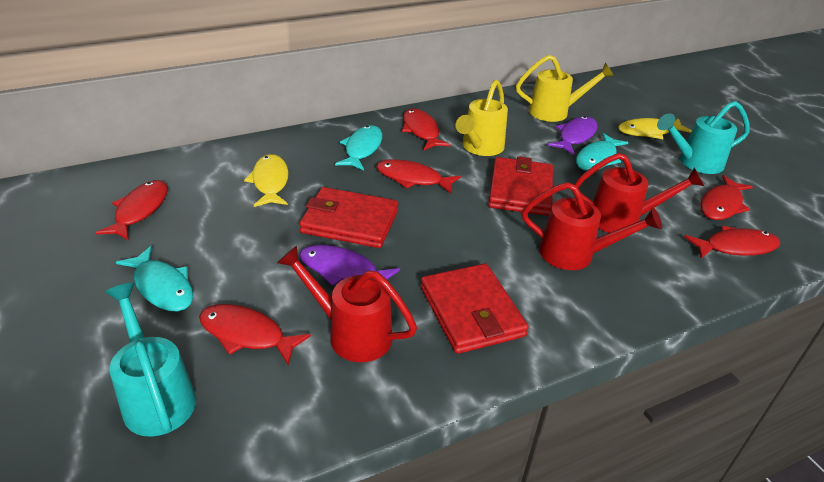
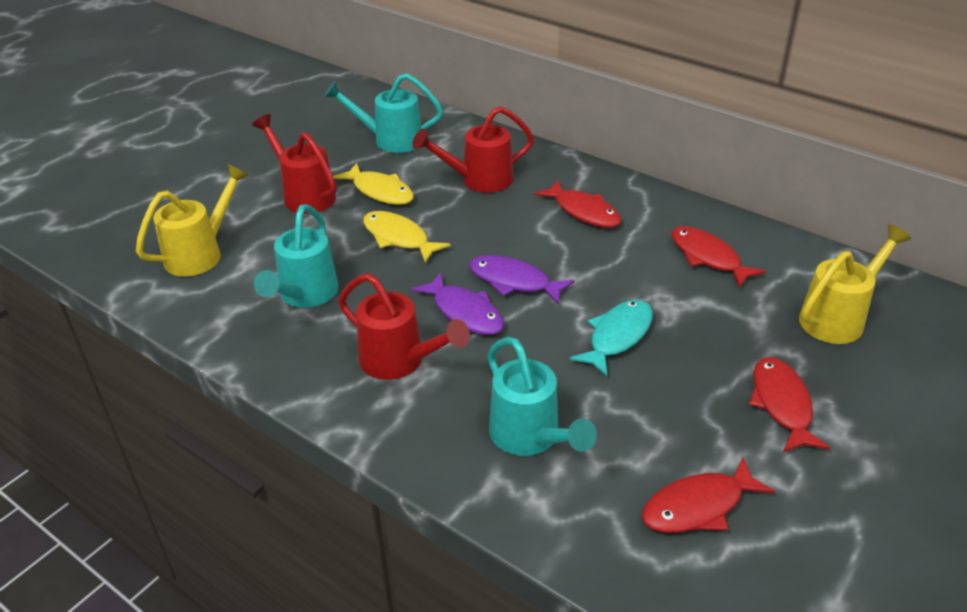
red fish: [95,180,168,240] [199,304,311,365] [376,159,461,194] [402,109,451,150] [684,226,781,259] [700,175,753,220] = 6 -> [534,180,621,227] [641,457,775,533] [671,226,766,288] [749,357,831,453] = 4
red wallet: [299,187,398,248] [421,263,528,354] [488,156,553,216] = 3 -> none = 0
turquoise fish: [116,246,193,311] [335,125,383,170] [576,133,628,171] = 3 -> [569,300,653,376] = 1
turquoise watering can: [105,282,196,437] [657,101,750,174] = 2 -> [254,204,339,308] [324,73,443,153] [487,337,597,456] = 3

